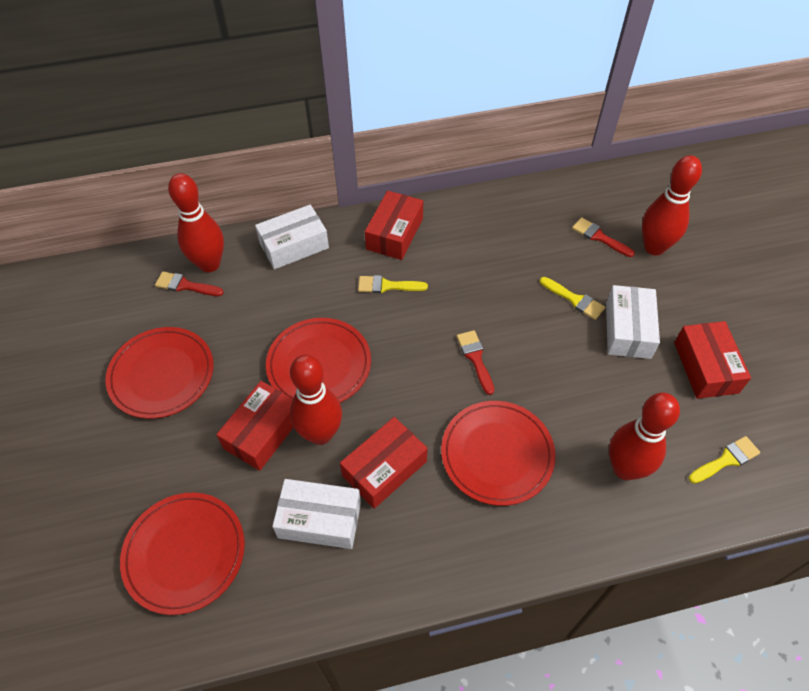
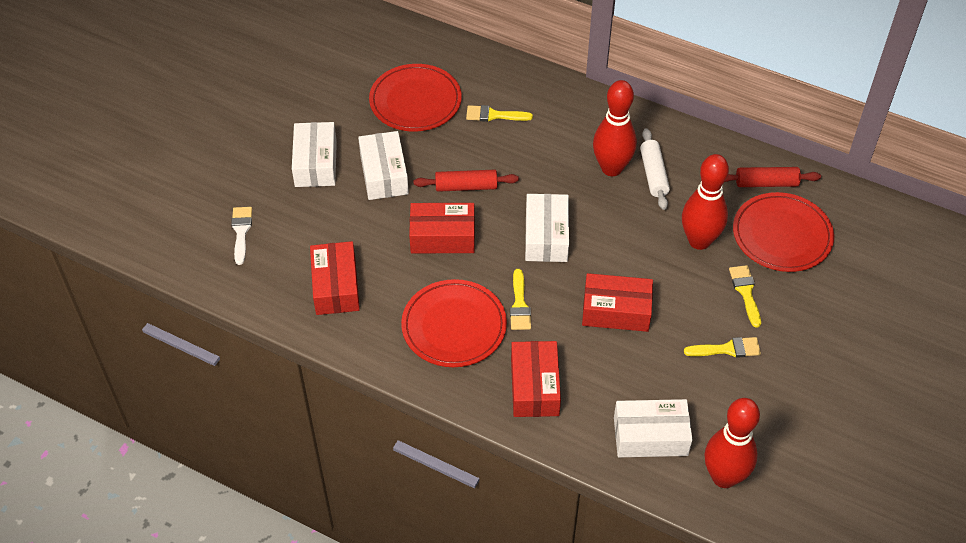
red bowling pin: [168,173,224,272] [290,355,342,445] [609,393,680,480] [642,155,702,255] = 4 -> [593,80,637,176] [682,154,729,250] [705,398,760,488] = 3
red brush: [155,271,224,296] [457,330,494,395] [572,217,635,257] = 3 -> none = 0
red plate: [105,327,214,419] [120,493,245,615] [266,318,371,403] [441,401,556,506] = 4 -> [369,64,462,132] [401,279,507,367] [733,192,834,272] = 3
red rolling pin: none = 0 -> [414,170,519,192] [725,167,821,187] = 2
white box: [255,204,329,269] [272,479,361,549] [606,285,660,359] = 3 -> [292,122,337,187] [358,131,409,200] [525,194,569,262] [614,399,693,457] = 4
white brush: none = 0 -> [231,207,252,265] = 1
white rolling pin: none = 0 -> [640,128,670,210] = 1
yellow brush: [358,275,428,293] [540,277,605,320] [689,436,760,484] = 3 -> [466,105,533,122] [510,269,531,330] [684,337,761,358] [729,265,761,328] = 4

